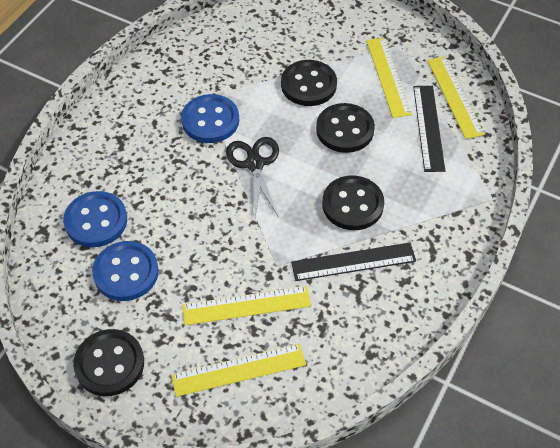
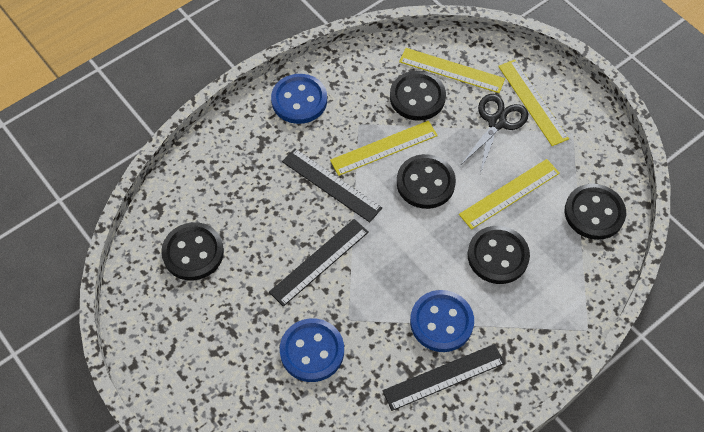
black button: [73,329,144,396] [281,60,337,106] [316,103,375,153] [322,176,384,230] = 4 -> [161,222,224,281] [390,71,446,121] [397,154,456,209] [468,226,530,284] [564,184,626,240] = 5
black ruler: [291,243,416,281] [413,86,445,172] = 2 -> [269,219,369,307] [282,148,382,222] [382,344,505,411] = 3

